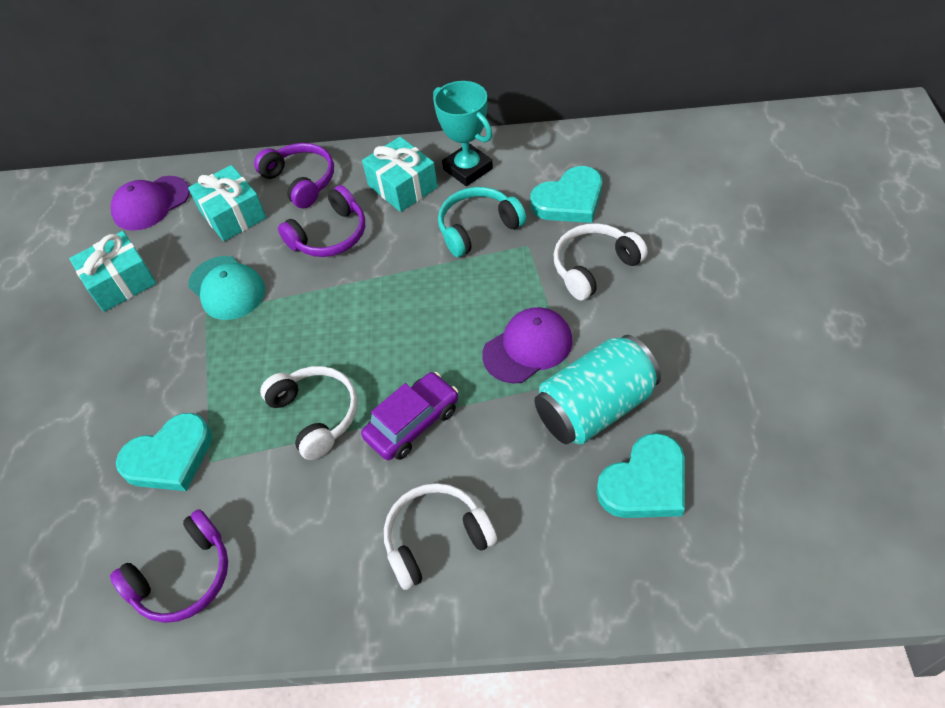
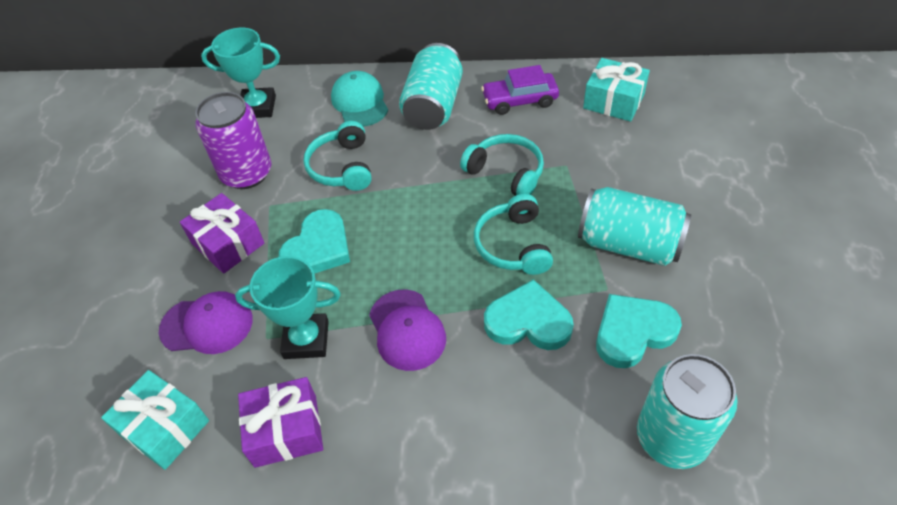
purple can: none = 0 -> [195,92,271,189] = 1
purple gift: none = 0 -> [180,193,264,273] [238,377,323,468] = 2
purple headphones: [110,509,228,623] [254,143,334,208] [278,185,365,257] = 3 -> none = 0
turquoise can: [534,335,661,444] = 1 -> [399,43,463,130] [578,187,691,266] [637,354,737,469] = 3
turquoise gift: [69,231,157,312] [188,165,266,241] [362,137,438,212] = 3 -> [101,370,209,470] [583,58,650,122] = 2
turquoise headphones: [438,187,526,257] = 1 -> [303,121,372,191] [460,134,544,196] [474,194,553,275] = 3
turquoise trophy: [433,81,493,186] = 1 -> [201,28,280,118] [235,256,341,359] = 2
white headphones: [260,366,358,460] [384,483,497,590] [553,223,648,301] = 3 -> none = 0

